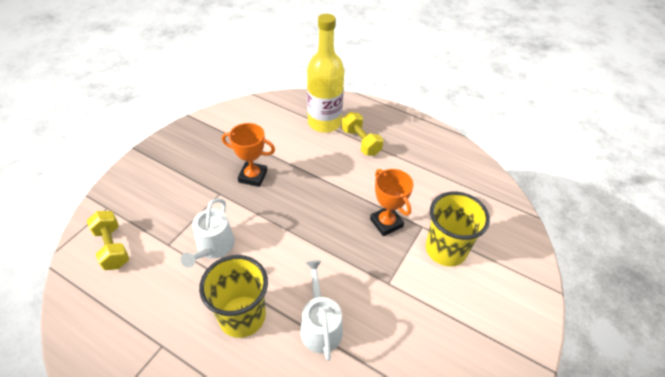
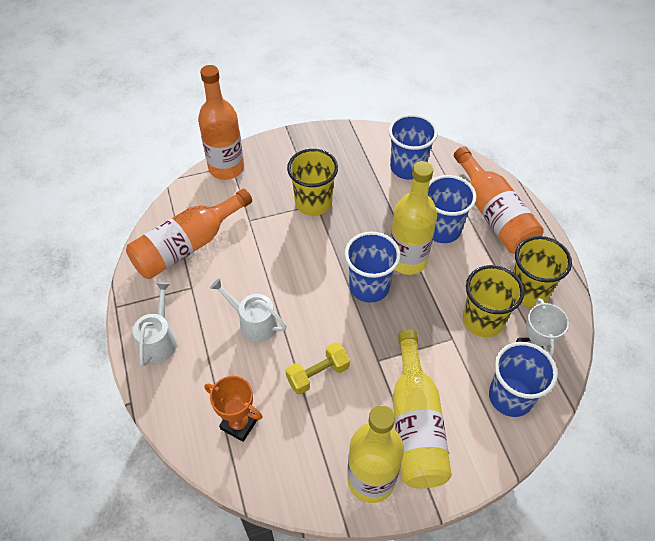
blue cup: none = 0 -> [345,232,400,303] [389,114,438,180] [428,175,477,243] [489,342,558,417] = 4
orange bottle: none = 0 -> [126,189,252,279] [198,65,244,180] [454,147,544,254] = 3
orange trophy: [222,123,275,187] [370,169,413,236] = 2 -> [205,376,262,442] = 1
white trophy: none = 0 -> [516,299,569,357] = 1
yellow bottle: [307,14,344,133] = 1 -> [347,405,404,503] [390,161,437,275] [392,329,452,488] = 3
yellow cup: [199,255,268,338] [426,192,490,266] = 2 -> [287,149,338,216] [463,265,524,337] [513,236,572,307] = 3
yellow dumbbell: [87,211,129,270] [342,112,383,156] = 2 -> [286,342,350,395] = 1

